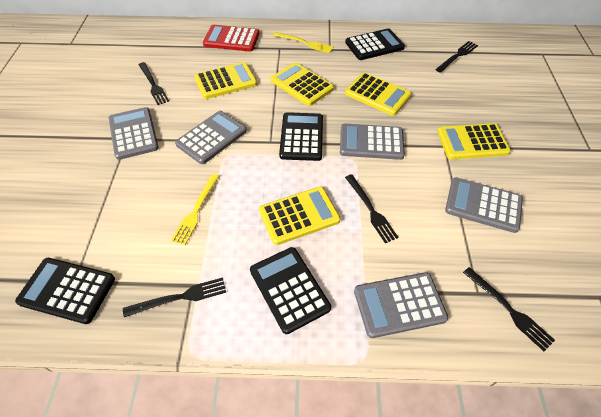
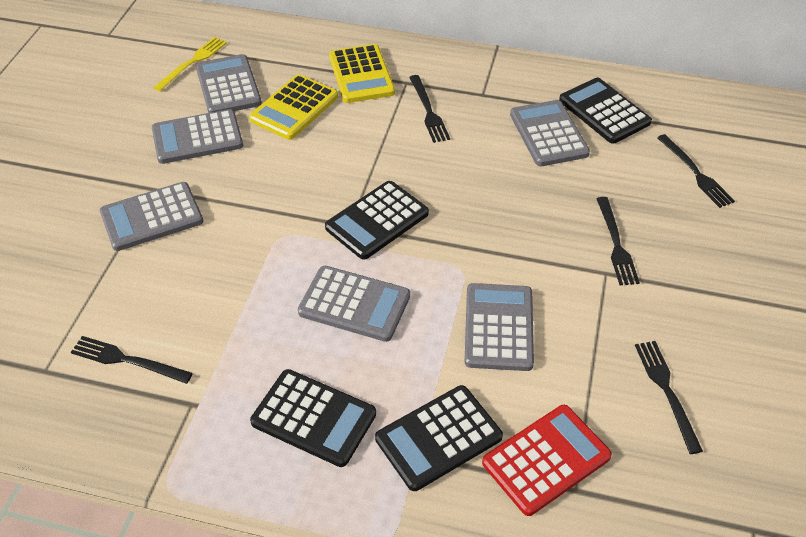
grey calculator: [109,107,159,160] [175,111,247,164] [340,123,405,160] [354,272,448,338] [445,177,523,233] = 5 -> [100,182,203,251] [152,109,243,164] [196,54,262,113] [298,266,410,342] [465,283,534,371] [510,100,590,166] = 6
yellow calculator: [194,62,257,99] [259,187,341,245] [271,62,334,106] [345,73,411,116] [437,123,511,160] = 5 -> [249,74,338,140] [329,44,395,103] = 2
yellow fork: [171,174,220,245] [273,32,334,53] = 2 -> [153,37,227,91] = 1

